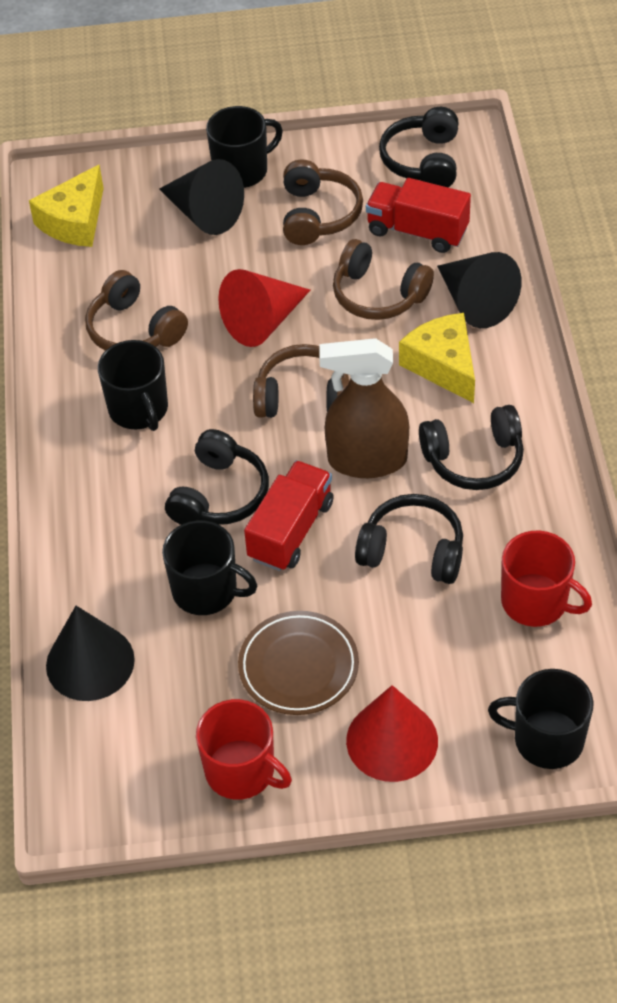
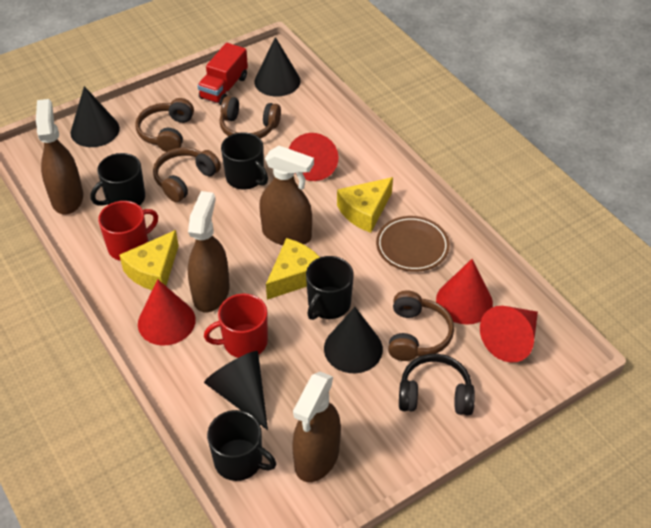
black cone: [46,606,135,701] [159,159,244,235] [437,252,522,328] = 3 -> [71,86,120,147] [204,351,268,430] [254,37,301,97] [324,307,383,373] = 4
black headphones: [165,429,269,525] [355,494,463,584] [379,107,458,187] [419,405,524,490] = 4 -> [399,354,475,416] = 1
brown spray bottle: [319,338,409,478] = 1 -> [36,99,83,214] [188,191,230,312] [259,146,314,245] [292,372,341,482] = 4
red cone: [218,269,310,347] [346,685,438,782] = 2 -> [138,279,196,346] [289,133,338,181] [436,259,493,325] [480,306,538,363] = 4
red truck: [244,461,334,571] [366,178,471,253] = 2 -> [197,43,248,105] = 1
yellow cheese: [29,165,104,247] [399,313,475,403] = 2 -> [119,230,179,290] [266,238,320,300] [337,177,393,233] = 3

